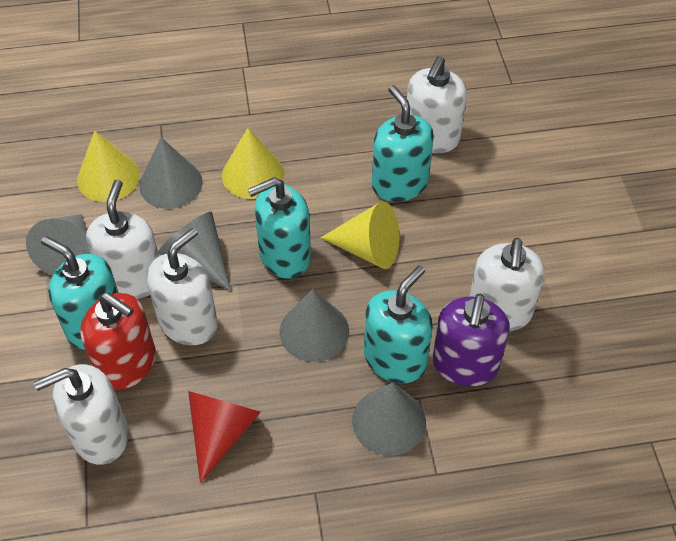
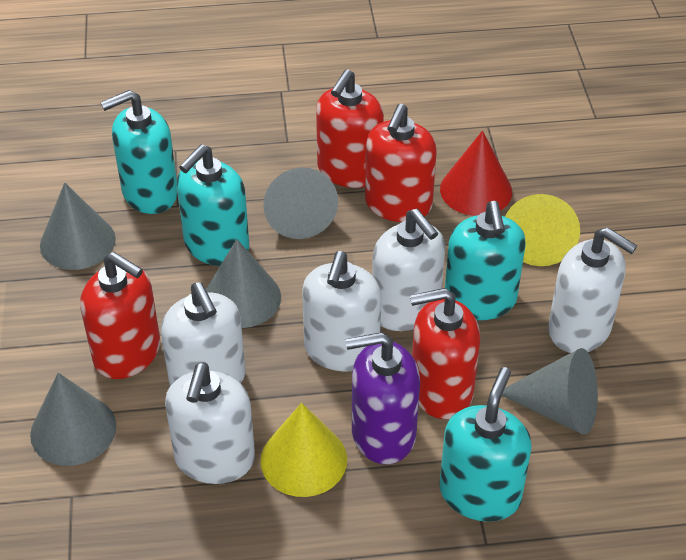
red soap dispenser: [80,292,156,390] = 1 -> [80,252,160,379] [316,69,384,188] [365,104,437,222] [410,288,480,419] = 4
yellow cone: [77,131,140,202] [222,128,284,199] [320,201,399,269] = 3 -> [260,403,347,497] [505,194,580,266] = 2

